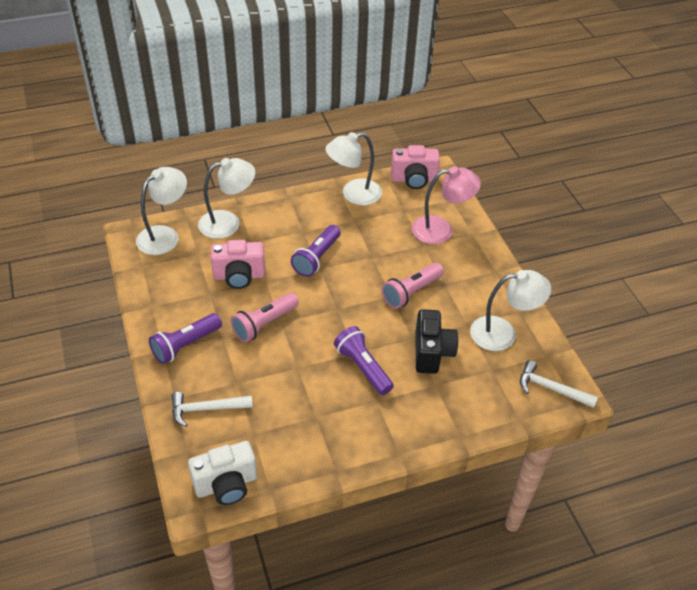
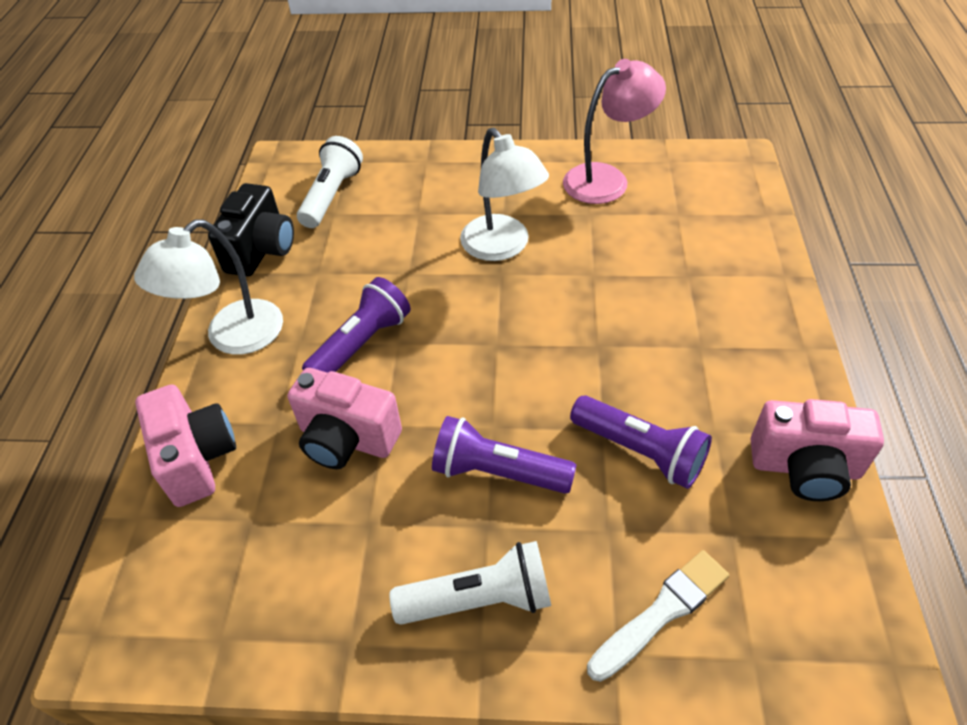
pink camera: [211,240,265,289] [391,145,440,189] = 2 -> [135,385,236,507] [288,368,402,469] [750,399,884,501] = 3
pink flashlight: [230,293,299,342] [382,263,444,309] = 2 -> none = 0
white brush: none = 0 -> [587,550,729,682] = 1
white camera: [188,441,257,505] = 1 -> none = 0
white flashlight: none = 0 -> [297,136,363,228] [390,541,551,625] = 2
white hammer: [172,392,253,427] [520,360,598,408] = 2 -> none = 0
white lamp: [136,167,187,255] [198,158,255,239] [325,132,382,205] [470,270,551,351] = 4 -> [134,219,283,355] [460,128,549,261] = 2

